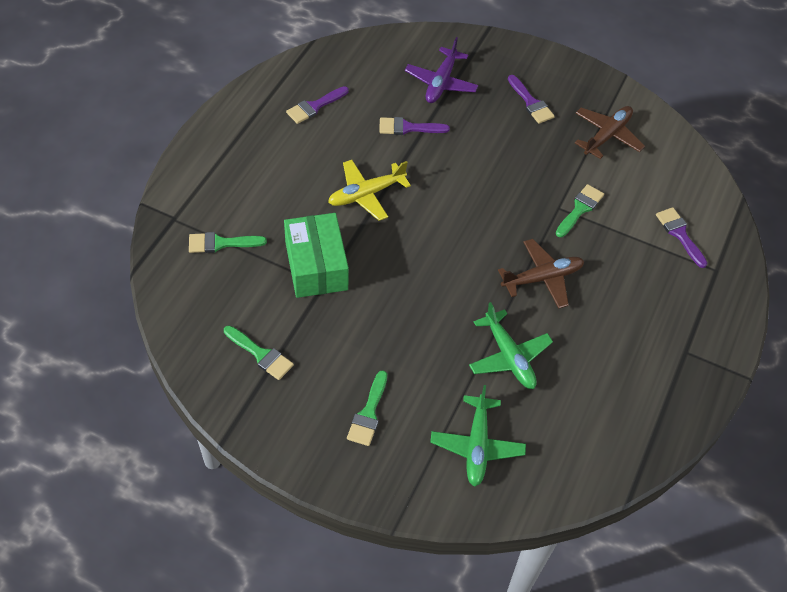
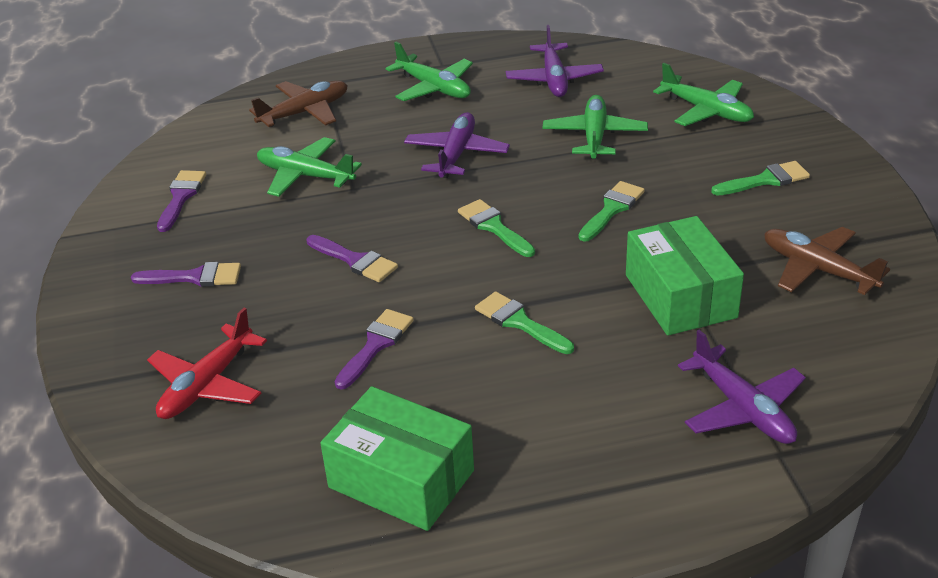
green box: [284,213,349,298] = 1 -> [320,386,474,531] [626,216,744,335] = 2
green plane: [430,385,526,487] [469,302,553,389] = 2 -> [257,137,362,197] [386,42,473,101] [542,95,648,159] [653,63,754,126] = 4
purple plane: [405,37,478,103] = 1 -> [404,112,510,178] [506,25,604,97] [678,330,806,444] = 3
red plane: none = 0 -> [147,308,267,419] = 1
yellow plane: [328,160,411,221] = 1 -> none = 0

